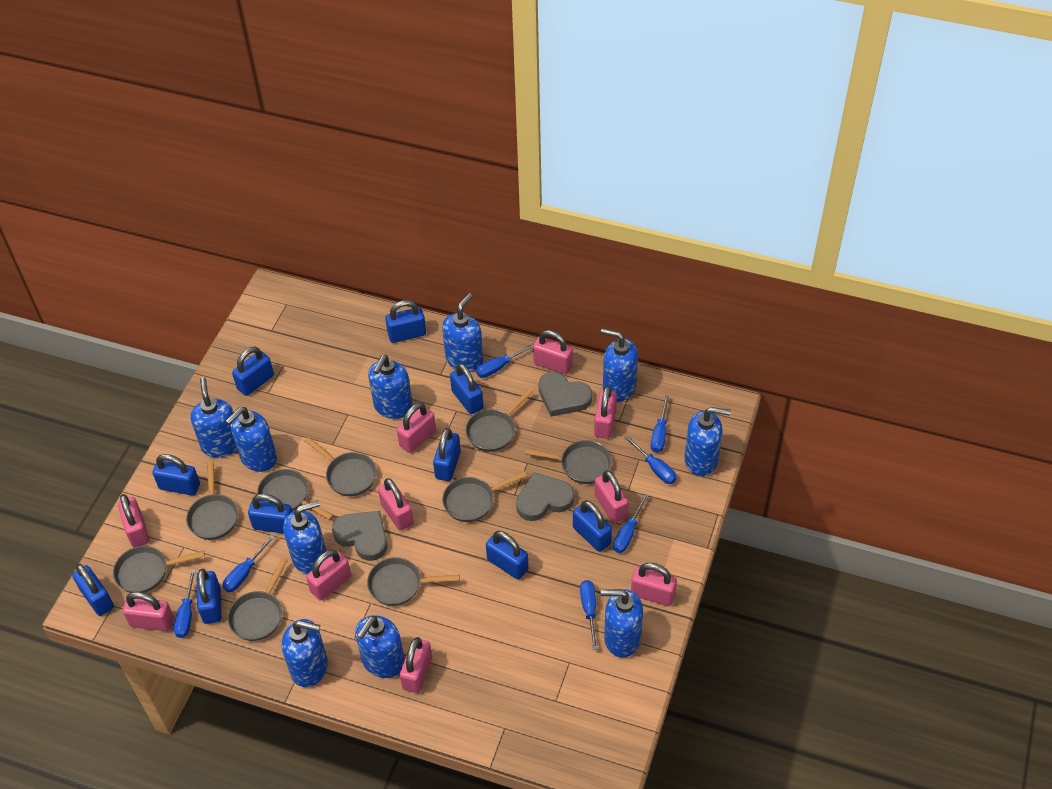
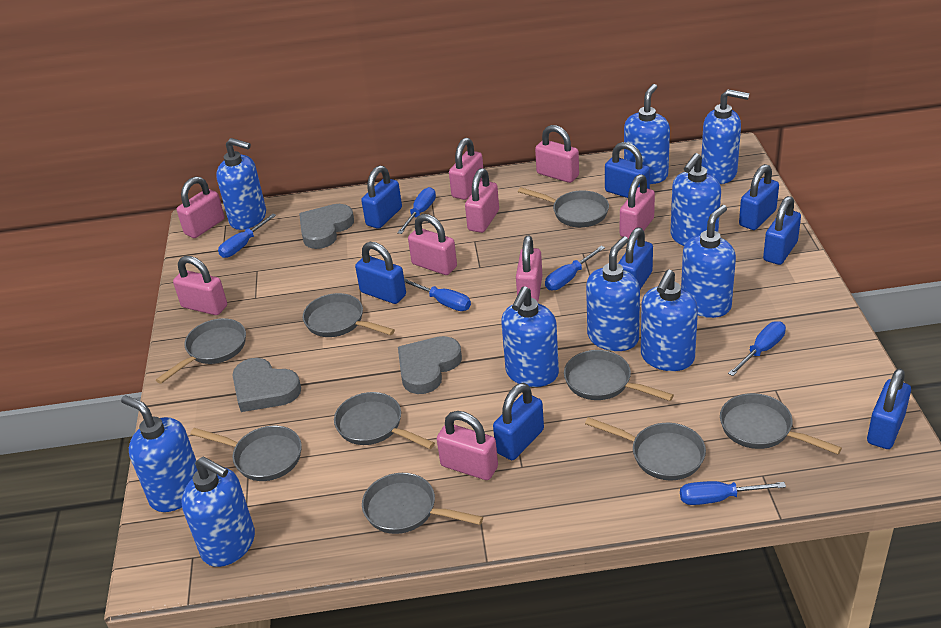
blue padlock: [72,564,114,616] [152,454,200,495] [197,569,221,624] [232,347,274,396] [248,494,293,534] [385,300,426,343] [433,428,461,481] [450,363,483,414] [486,531,529,579] [573,500,612,552] = 10 -> [355,242,406,304] [361,165,402,229] [493,383,544,460] [605,142,650,198] [618,228,653,289] [739,164,779,230] [763,196,801,265] [867,368,911,449] = 8
blue screwdriver: [173,569,196,638] [222,535,275,592] [476,344,534,378] [580,580,598,650] [613,494,649,553] [625,436,677,484] [651,395,669,453] = 7 -> [218,214,276,258] [397,187,436,234] [404,278,471,311] [545,246,605,290] [680,481,786,505] [728,321,786,376] = 6
pink padlock: [118,494,149,547] [123,592,174,631] [306,549,351,601] [378,478,414,531] [397,402,436,453] [400,637,432,693] [533,330,573,374] [594,386,617,439] [595,470,629,523] [631,563,677,606] = 10 -> [173,256,227,315] [177,177,225,238] [408,214,457,275] [437,411,498,480] [449,138,483,200] [465,168,499,233] [516,236,542,302] [535,125,579,183] [620,174,655,240] = 9

